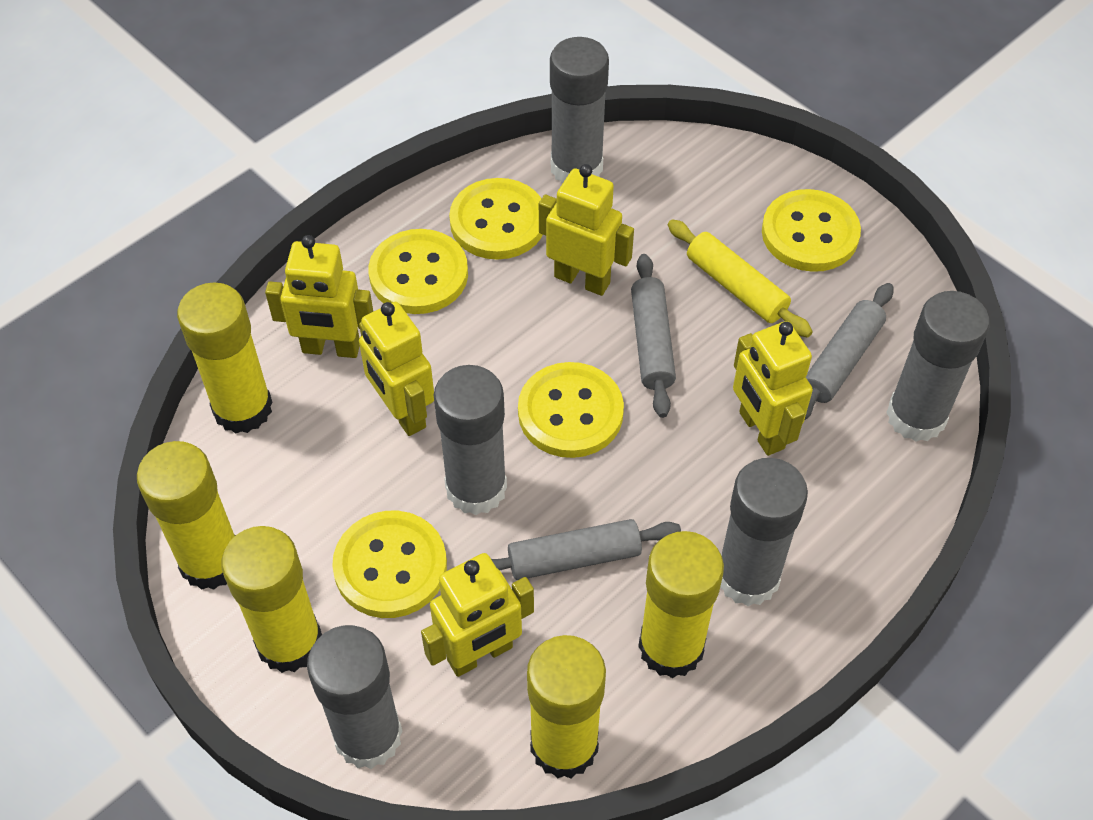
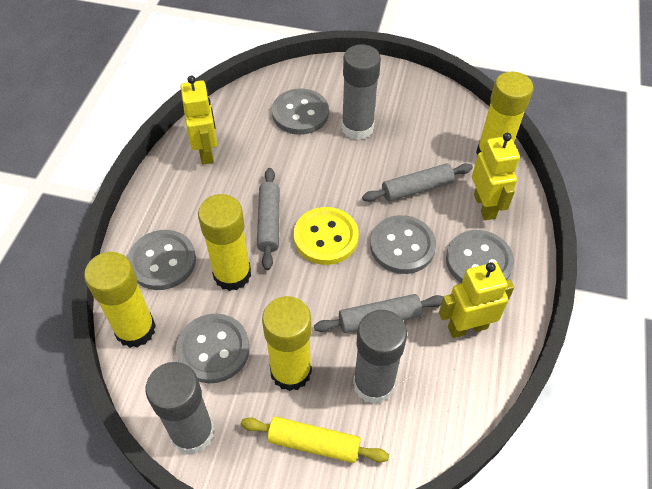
grey button: none = 0 -> [128,230,196,290] [176,314,250,383] [272,88,329,135] [370,215,436,274] [446,230,514,284] = 5
grey glue stick: [307,625,402,769] [434,365,507,515] [550,37,609,184] [720,458,808,606] [886,291,990,442] = 5 -> [145,362,214,454] [341,44,381,140] [353,310,407,404] = 3
yellow button: [332,511,447,618] [368,229,468,314] [449,178,543,260] [518,362,624,458] [762,189,861,272] = 5 -> [294,207,359,265] = 1
yellow glue stick: [137,441,236,590] [177,282,273,434] [221,526,322,673] [527,635,606,779] [638,531,724,678] = 5 -> [84,252,156,348] [198,194,251,291] [262,296,312,391] [476,72,533,156] = 4
yellow robot: [265,235,373,358] [359,302,434,436] [421,553,534,677] [539,164,634,296] [733,321,813,456] = 5 -> [181,76,217,164] [439,262,514,338] [472,133,520,220] = 3

